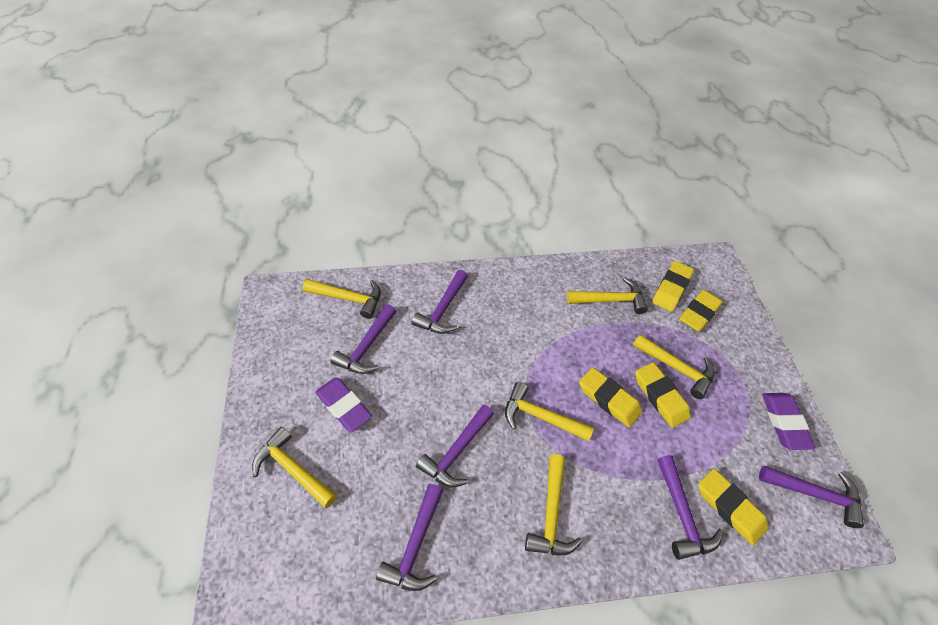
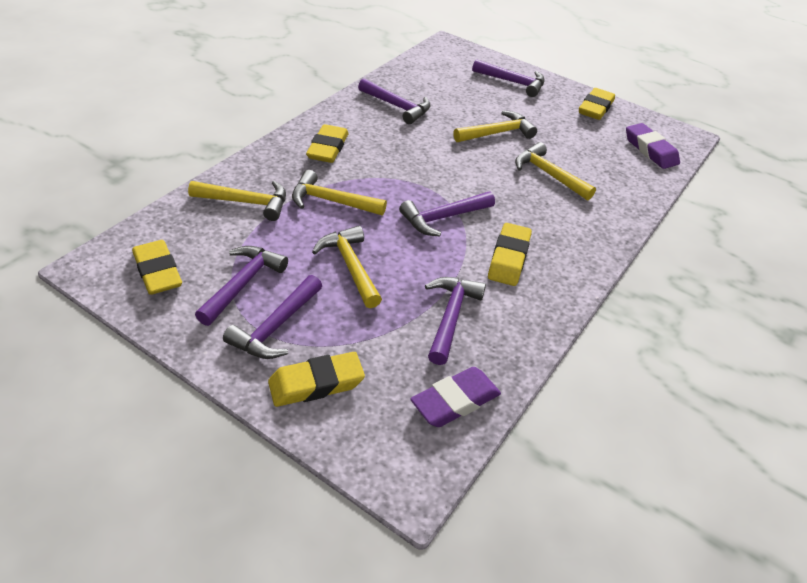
yellow hammer: [252,427,337,508] [303,279,381,319] [505,382,594,441] [525,454,582,555] [567,277,648,314] [633,334,715,399] = 6 -> [188,181,286,221] [292,170,387,216] [312,226,382,308] [454,110,537,142] [515,142,596,200] = 5

